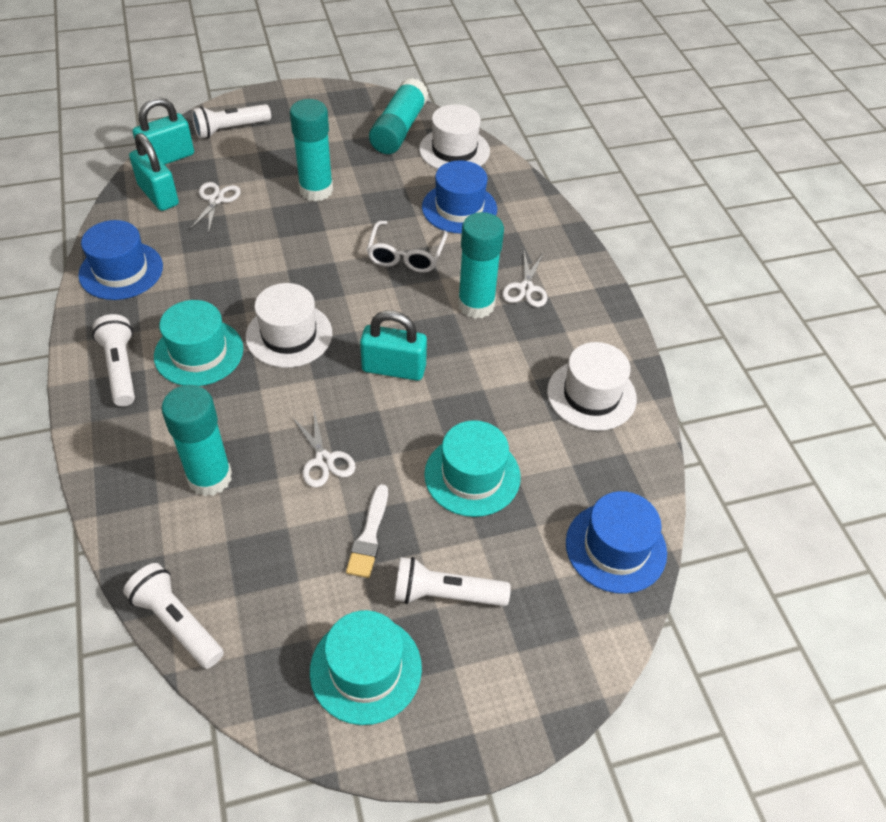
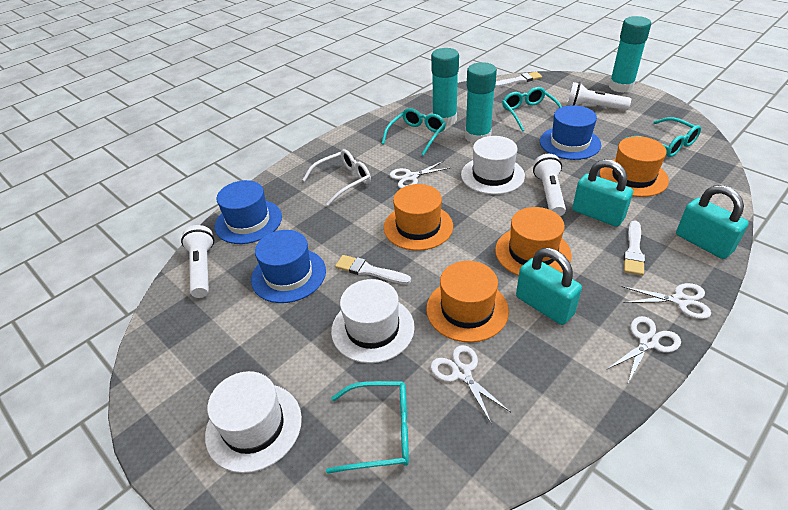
orange hat: none = 0 -> [384,184,453,251] [426,261,509,342] [495,207,572,276] [600,136,669,197] = 4
turquoise glasses: none = 0 -> [326,381,409,474] [381,108,446,156] [502,87,562,132] [624,117,701,157] = 4
turquoise glue stick: [161,385,232,496] [290,99,333,201] [369,78,429,154] [458,212,504,319] = 4 -> [431,48,459,126] [465,62,497,143] [609,16,651,93] = 3
turquoise hat: [154,300,243,386] [310,610,422,725] [424,420,521,517] = 3 -> none = 0
white brush: [346,484,388,578] = 1 -> [335,255,411,284] [495,72,542,88] [624,220,645,276] = 3
white flashlight: [92,314,135,406] [123,563,224,669] [192,104,271,139] [394,557,511,606] = 4 -> [181,225,214,298] [533,154,566,216] [567,82,631,110] = 3
white scissors: [189,182,241,231] [292,411,356,488] [502,251,547,307] = 3 -> [390,161,450,189] [431,345,510,424] [606,316,681,385] [621,283,711,319] = 4

